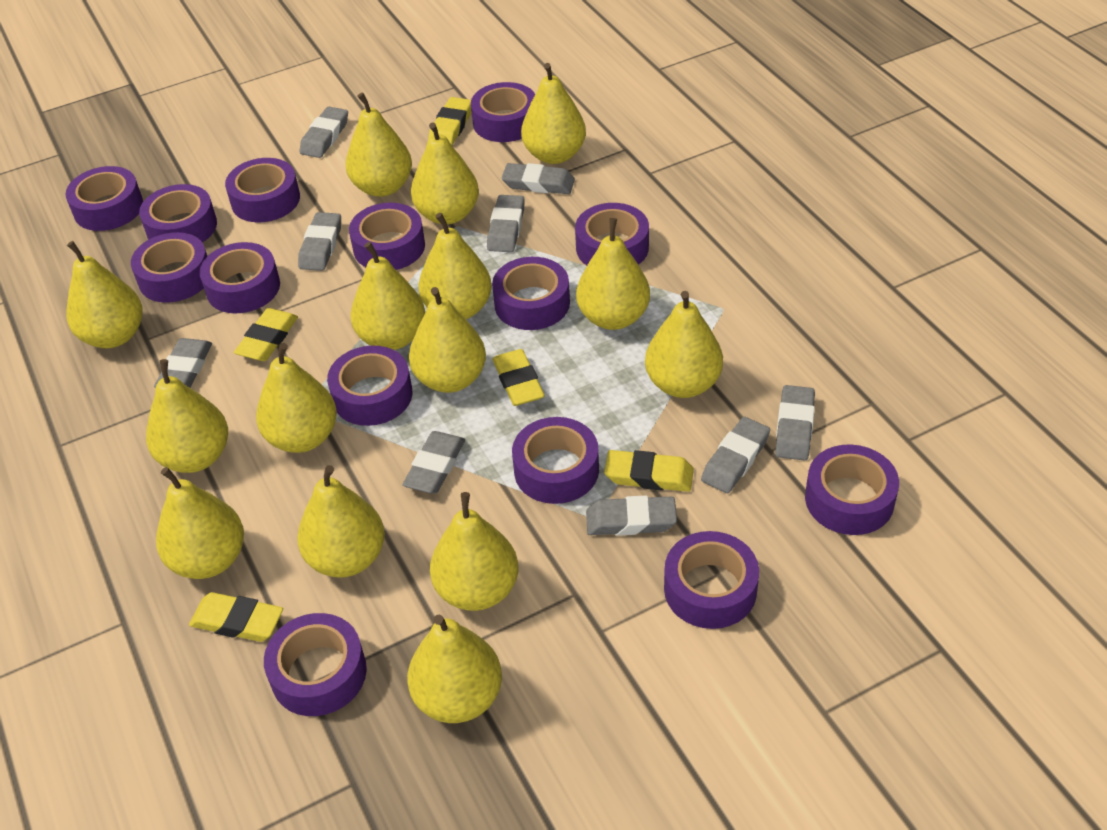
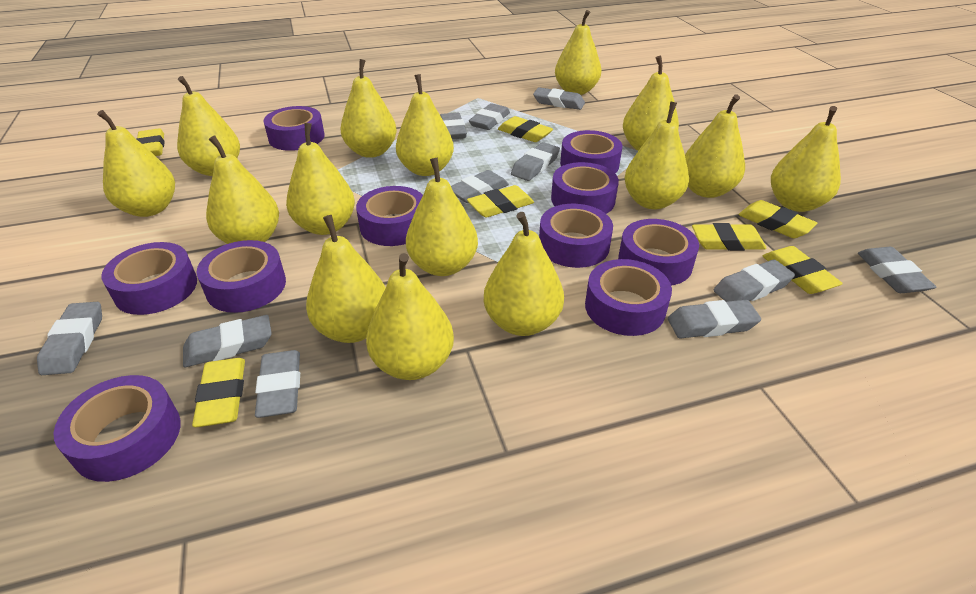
grey eraser: [154,338,212,388] [298,212,341,271] [300,107,348,158] [403,431,465,493] [487,195,525,252] [502,163,575,194] [586,495,677,536] [701,417,770,493] [775,385,815,461] = 9 -> [37,302,102,375] [183,315,272,367] [255,350,300,418] [440,113,467,139] [451,170,509,203] [469,103,510,130] [511,142,560,181] [533,87,585,110] [668,300,761,339] [714,259,795,302] [858,247,936,293] = 11
purple tape: [65,166,143,231] [131,232,207,303] [139,184,217,243] [199,242,280,313] [225,158,300,222] [264,613,367,716] [327,346,412,426] [349,203,425,270] [471,82,535,142] [492,257,570,330] [512,417,599,504] [575,203,649,265] [664,531,759,629] [805,444,899,535] = 14 -> [54,375,181,482] [101,242,197,315] [197,240,286,313] [263,106,325,151] [356,186,423,246] [539,204,613,268] [551,162,619,214] [560,130,623,173] [585,259,672,336] [618,219,699,286] = 10
yellow eraser: [189,592,283,642] [234,308,298,361] [428,97,471,145] [493,349,545,406] [604,450,694,492] = 5 -> [136,128,165,156] [192,358,245,427] [467,185,534,218] [498,116,553,142] [692,223,767,251] [738,200,817,238] [763,246,843,294] = 7

